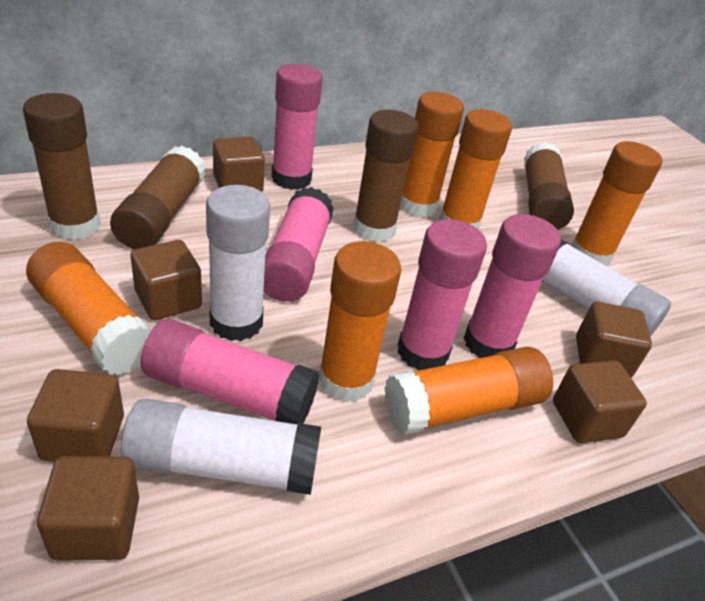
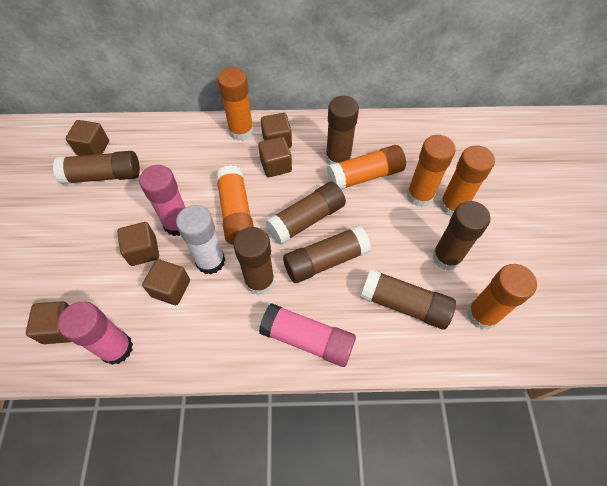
brown glue stick: [23,93,101,240] [110,146,206,249] [353,110,419,242] [524,142,574,230] = 4 -> [53,151,140,184] [233,227,275,295] [265,182,346,245] [283,225,371,283] [325,96,359,165] [360,269,456,329] [432,201,490,271] = 7
pink glue stick: [140,319,319,424] [264,187,334,302] [271,63,322,190] [397,219,487,371] [463,214,561,358] = 5 -> [58,301,133,365] [139,165,186,236] [259,303,356,367] = 3
white glue stick: [121,398,321,495] [206,185,270,341] [542,239,671,337] = 3 -> [176,205,225,275] = 1

